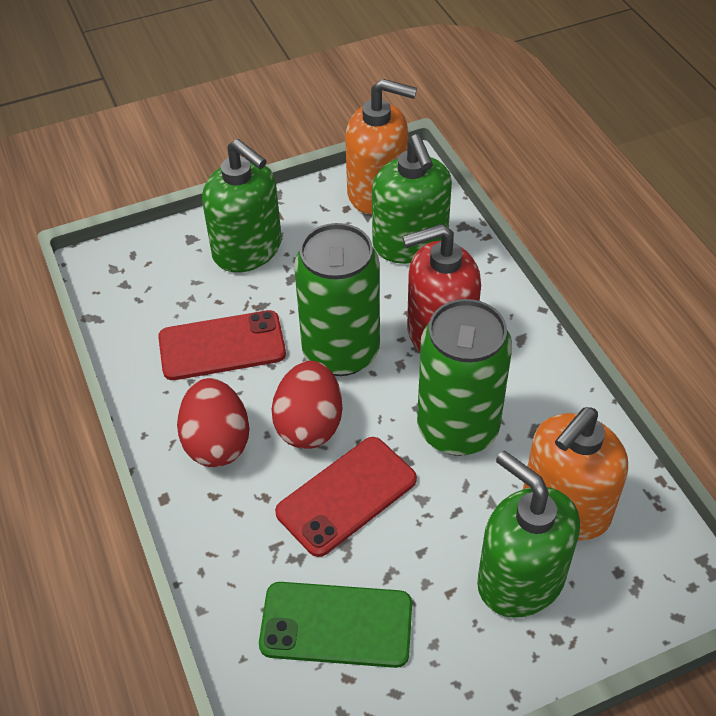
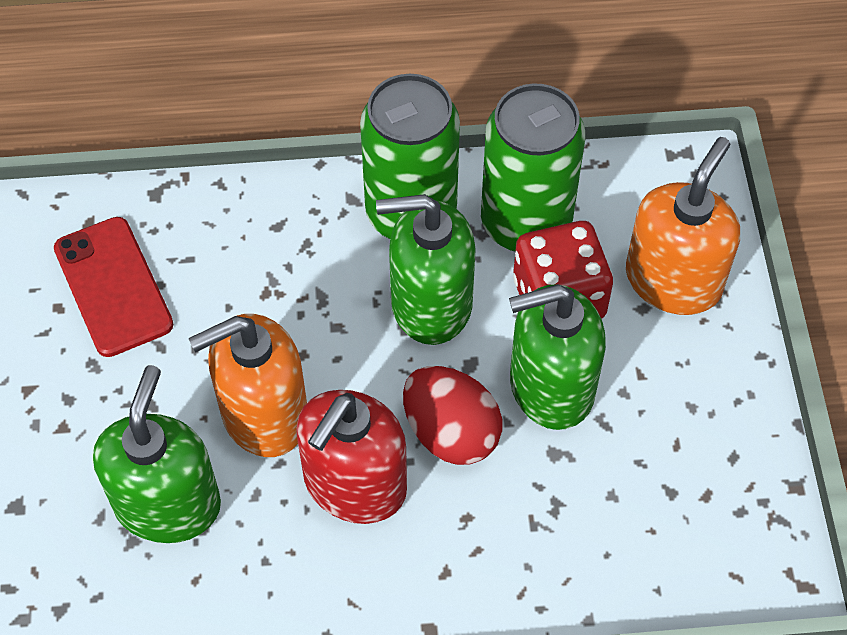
green phone: [259,582,412,668] = 1 -> none = 0
red dice: none = 0 -> [513,221,613,319] = 1
red egg: [177,378,249,467] [272,361,342,449] = 2 -> [403,366,502,465] = 1
red phone: [158,310,286,380] [275,437,417,557] = 2 -> [54,217,173,357] = 1

